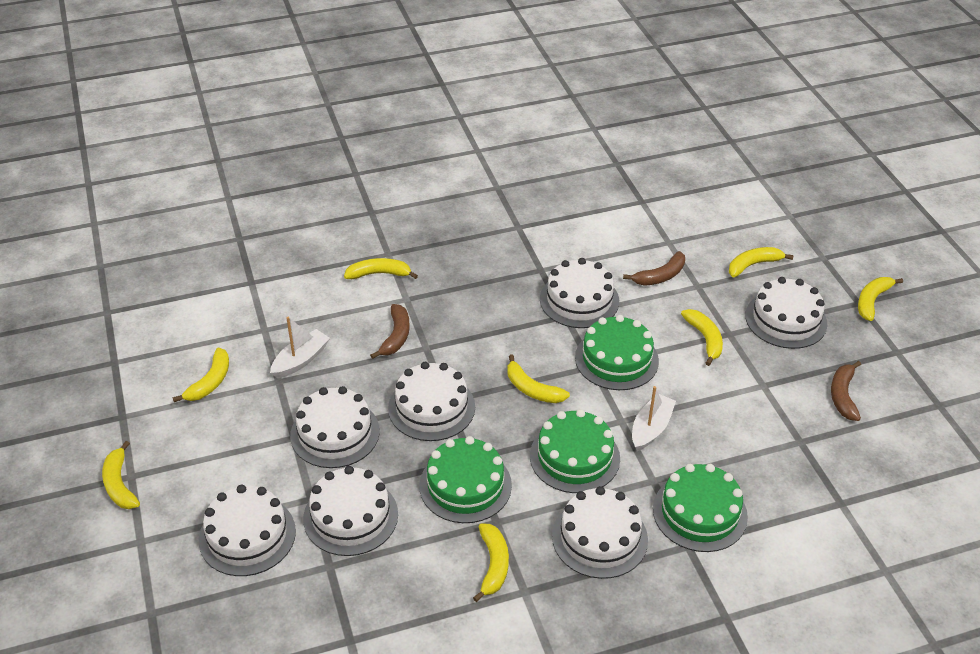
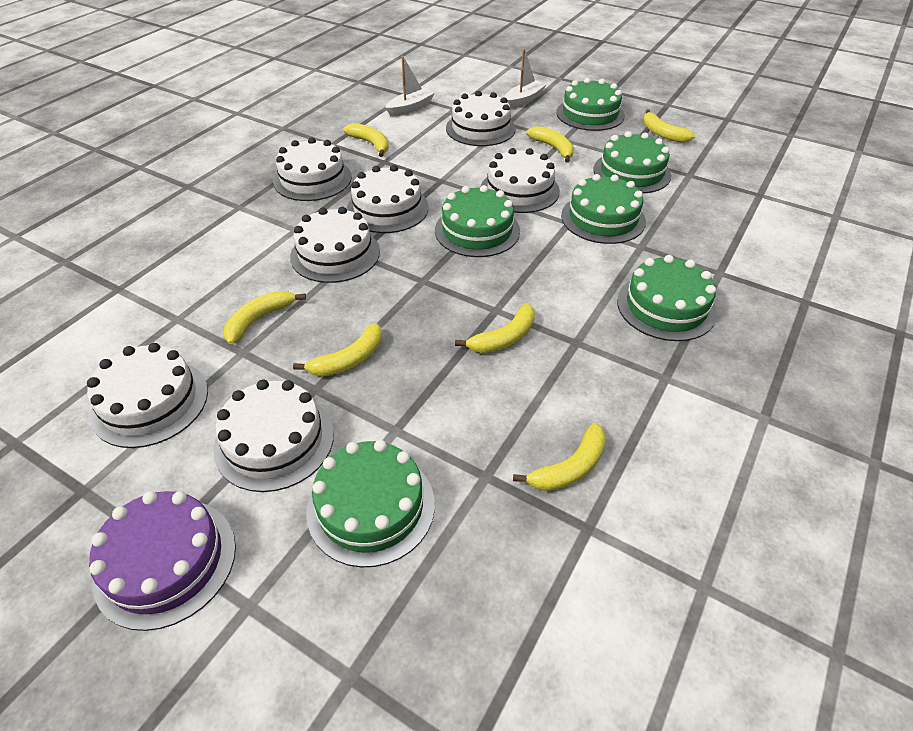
brown banana: [370,304,410,359] [623,251,685,286] [831,361,861,421] = 3 -> none = 0
green cake: [419,436,512,523] [530,409,620,493] [575,315,659,390] [653,464,748,552] = 4 -> [306,440,435,567] [435,185,520,257] [556,78,625,131] [561,174,646,244] [593,131,671,193] [617,255,717,341] = 6
purple cake: none = 0 -> [89,491,236,631] = 1
yellow banana: [102,441,140,509] [173,348,229,402] [344,258,418,279] [473,523,509,602] [507,354,570,403] [681,309,723,366] [729,247,794,277] [858,277,903,321] = 8 -> [224,291,306,344] [293,323,382,377] [343,123,389,157] [455,303,535,353] [513,422,606,491] [526,126,574,163] [643,109,696,143] = 7

